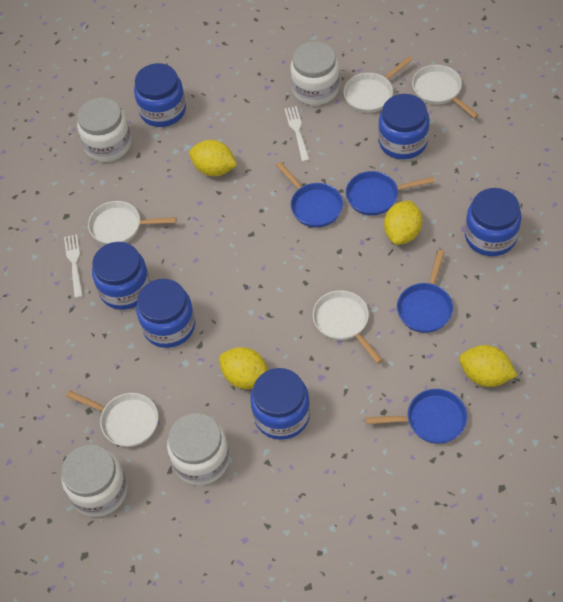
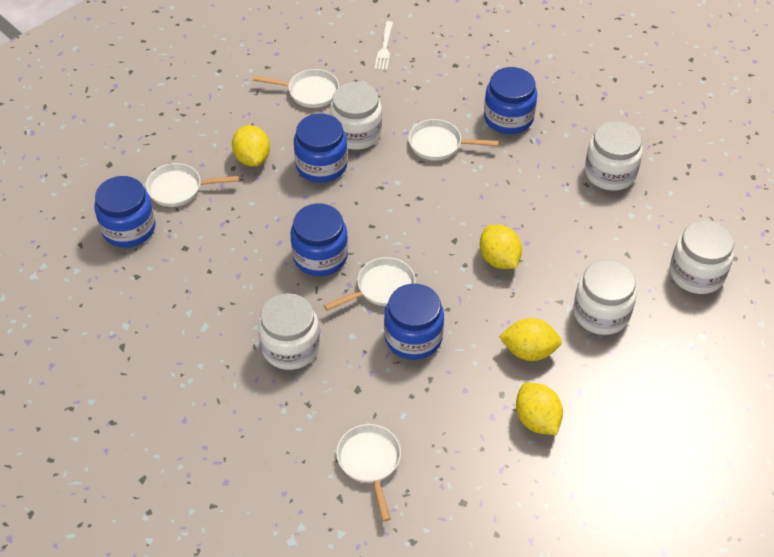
blue jar: [92,242,150,310] [134,63,186,127] [136,279,195,348] [250,368,310,440] [378,94,430,159] [465,188,522,256] = 6 -> [94,176,156,248] [290,203,348,276] [294,114,348,183] [384,284,444,360] [484,67,537,134] = 5
blue pan: [276,162,343,228] [346,171,435,216] [366,389,467,444] [397,250,453,333] = 4 -> none = 0
white fork: [64,234,83,298] [285,106,310,162] = 2 -> [375,21,393,70] = 1
white jar: [61,444,128,517] [77,97,131,162] [167,413,230,485] [290,42,339,105] = 4 -> [258,293,320,370] [330,82,382,150] [573,260,637,335] [585,121,643,191] [670,221,734,294] = 5

